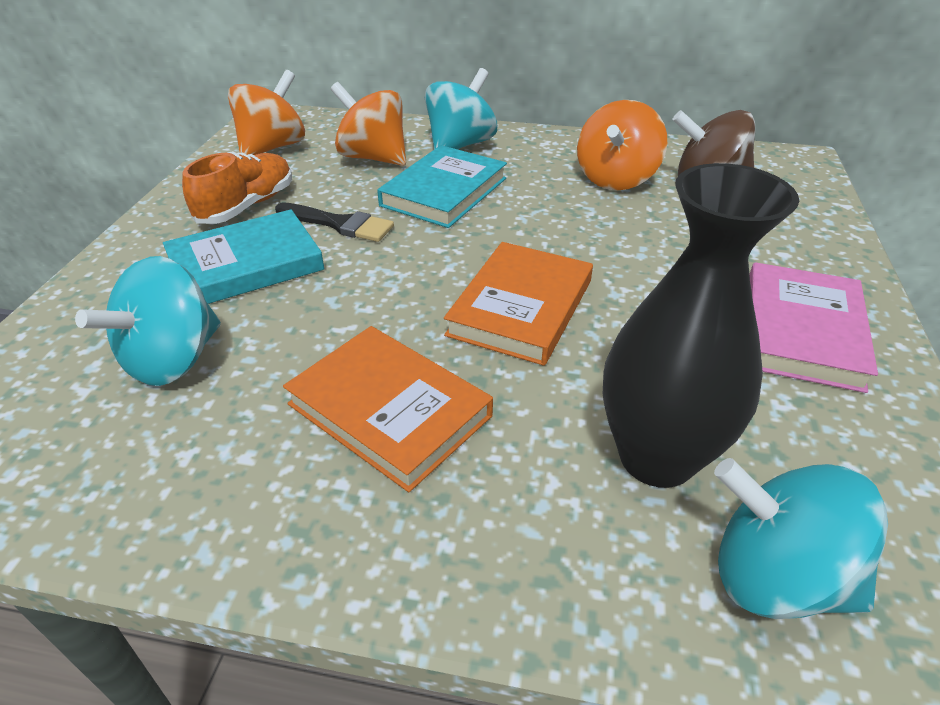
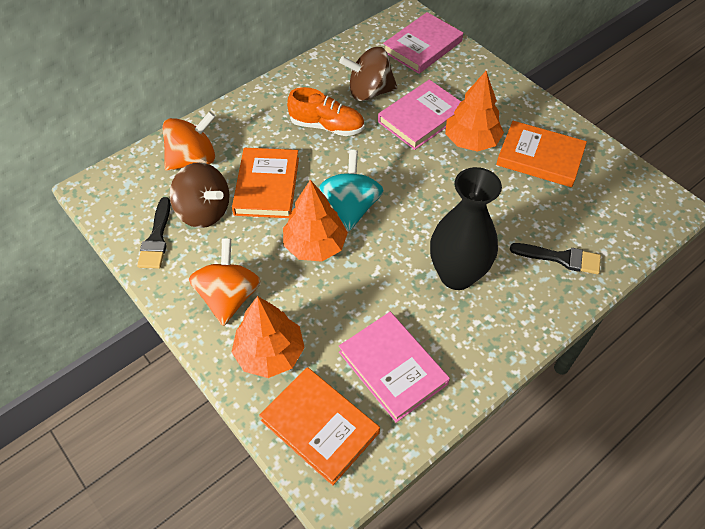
black brush: [275,202,394,242] = 1 -> [137,197,171,269] [510,243,601,274] = 2
brown spinning top: [672,110,755,176] = 1 -> [170,162,230,228] [339,47,397,101] = 2
orange book: [283,326,493,492] [444,242,593,366] = 2 -> [232,148,299,218] [259,367,380,486] [496,121,587,187] = 3
orange spinning top: [228,70,305,155] [331,82,406,166] [577,100,667,190] = 3 -> [162,111,216,171] [189,238,261,326] = 2
orange tree: none = 0 -> [231,296,305,378] [283,180,348,262] [445,71,504,152] = 3
pink book: [749,262,878,393] = 1 -> [339,312,450,423] [378,80,461,150] [383,12,463,74] = 3
turquoise book: [163,209,325,304] [377,145,507,228] = 2 -> none = 0
turquoise spinning top: [75,256,221,386] [425,68,497,149] [714,458,888,619] = 3 -> [319,150,384,231] = 1

